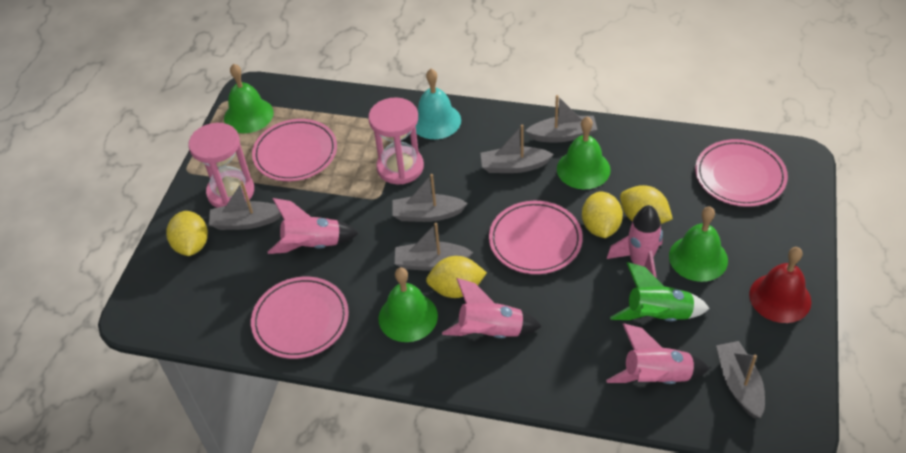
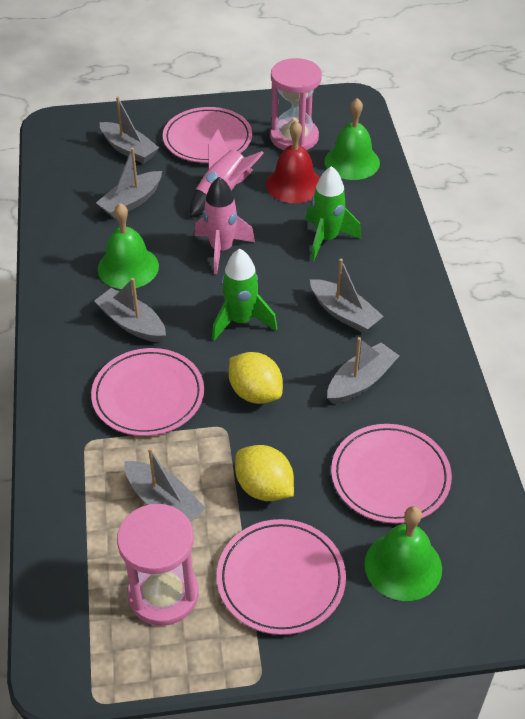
green bell: [224,64,274,133] [379,268,438,342] [557,117,611,189] [669,207,728,282] = 4 -> [98,203,159,289] [324,98,380,180] [365,506,442,601] = 3
green rocket: [610,262,710,321] = 1 -> [212,249,278,341] [306,166,362,261] = 2
pink rocket: [268,198,359,254] [442,278,542,338] [606,324,710,384] [607,205,663,277] = 4 -> [190,129,264,217] [194,177,255,274] = 2
turquoise bell: [416,69,461,139] = 1 -> none = 0
yellow lemon: [166,211,208,256] [426,256,487,298] [582,191,623,238] [620,185,673,224] = 4 -> [229,352,283,404] [235,445,294,501] = 2

